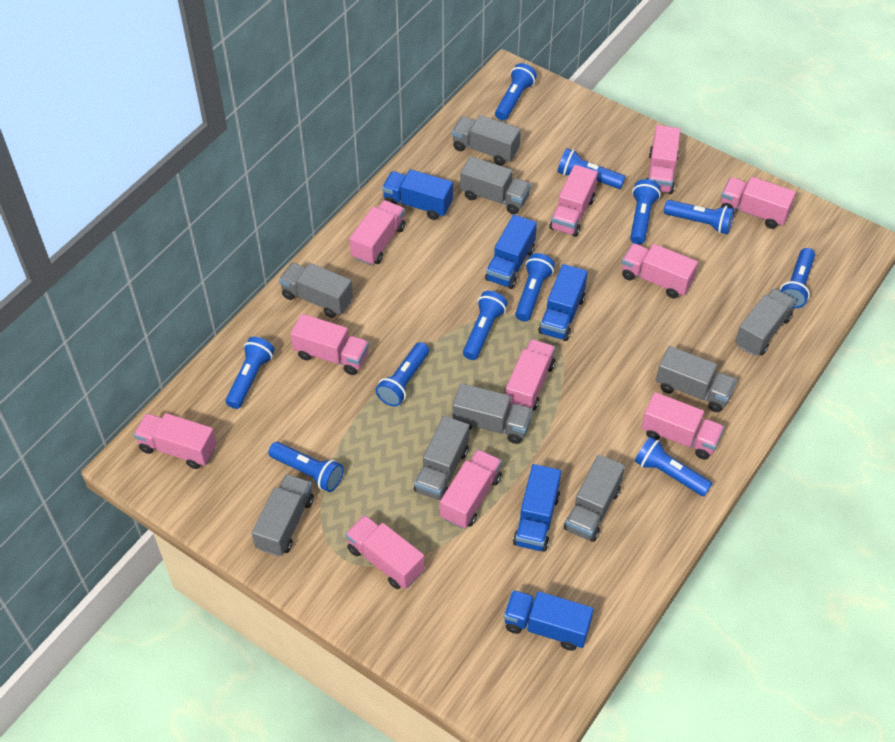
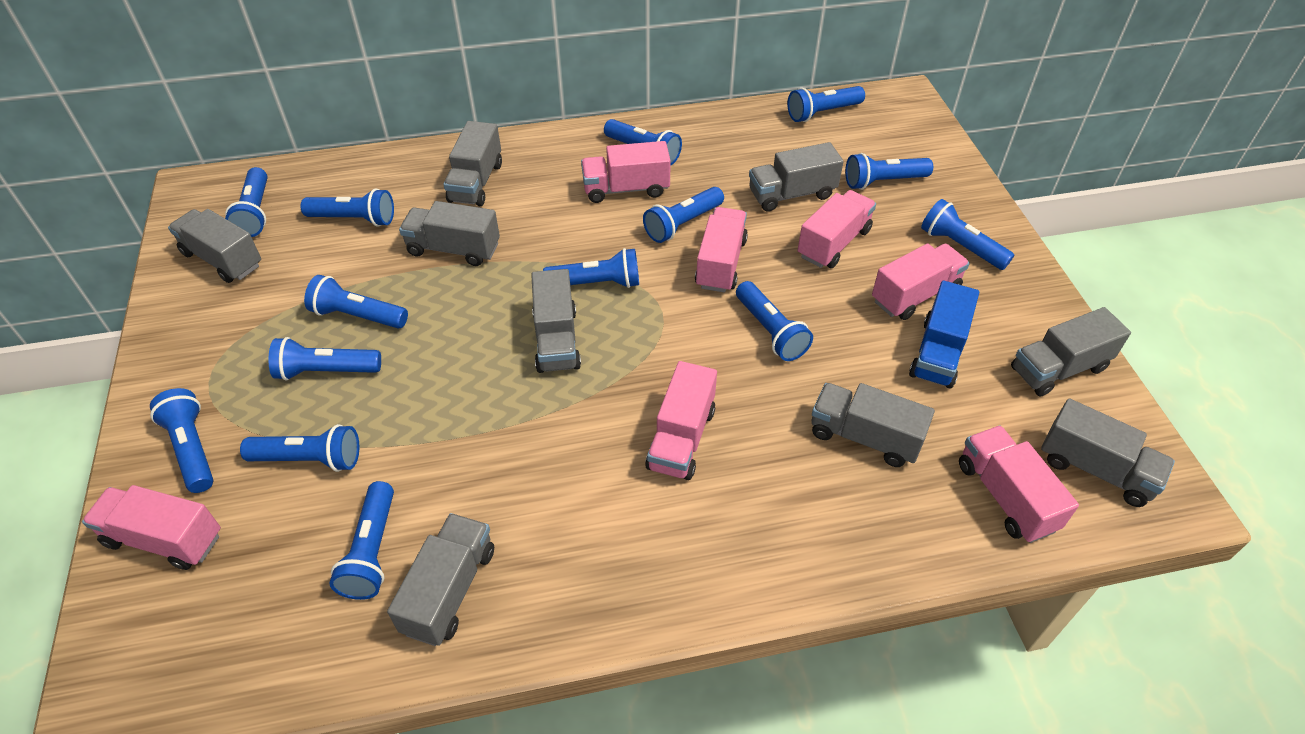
blue flashlight: [226,337,275,409] [268,442,344,492] [375,342,429,406] [463,291,508,360] [495,63,537,121] [515,253,555,321] [557,148,625,189] [630,179,660,245] [635,436,712,496] [664,200,734,234] [780,248,815,308] = 11 -> [150,388,213,493] [225,167,267,237] [240,424,359,472] [269,337,381,381] [300,188,394,227] [304,275,408,329] [329,481,394,600] [543,248,639,288] [604,119,682,166] [643,187,724,243] [736,281,813,361] [787,86,865,122] [845,153,933,190] [921,199,1014,270] = 14
blue truck: [382,169,453,220] [485,215,537,289] [504,590,594,651] [513,464,561,552] [538,264,588,341] = 5 -> [909,281,979,389] = 1
pink truck: [134,413,217,469] [291,314,369,375] [345,515,425,589] [349,200,406,265] [440,449,502,529] [506,339,555,411] [550,165,598,237] [622,243,698,299] [642,392,724,460] [647,125,681,194] [721,177,796,229] = 11 -> [82,485,221,570] [581,141,671,203] [645,361,717,480] [695,207,748,292] [798,190,876,268] [872,243,970,320] [959,425,1079,543] = 7

